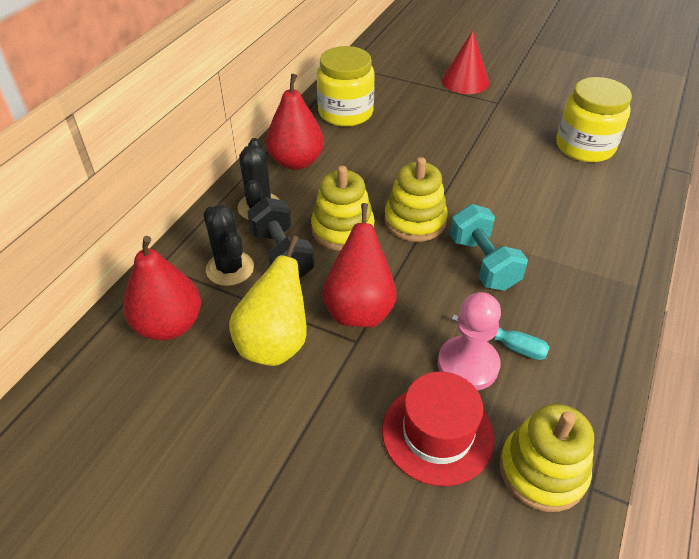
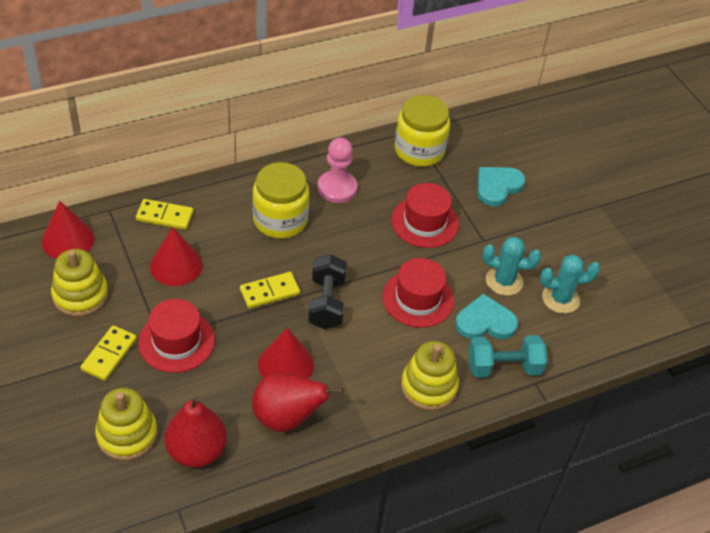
black cactus: [203,205,254,286] [238,138,280,220] = 2 -> none = 0
red cone: [442,31,489,94] = 1 -> [41,201,94,259] [150,227,203,286] [258,328,314,379] = 3
red hat: [382,372,495,486] = 1 -> [138,299,215,373] [382,258,454,328] [391,183,459,248] = 3
red pear: [123,236,201,341] [266,74,324,170] [322,203,397,327] = 3 -> [165,396,227,468] [252,372,343,432] = 2
turquoise cactus: none = 0 -> [482,237,541,296] [540,254,600,314] = 2
turquoise heart: none = 0 -> [455,294,518,339] [477,167,525,207] = 2
turquoise screwdriver: [452,315,550,360] = 1 -> none = 0
yellow domino: none = 0 -> [81,325,137,381] [136,199,193,230] [240,272,300,309] = 3
yellow pear: [229,235,307,366] = 1 -> none = 0

